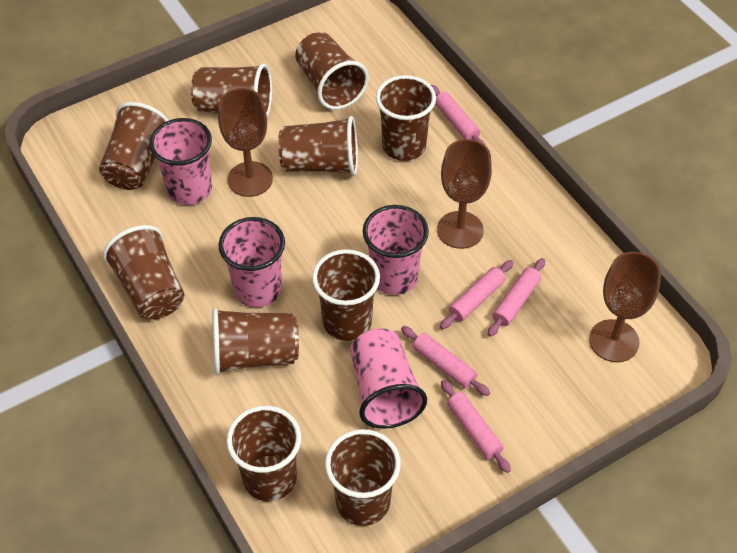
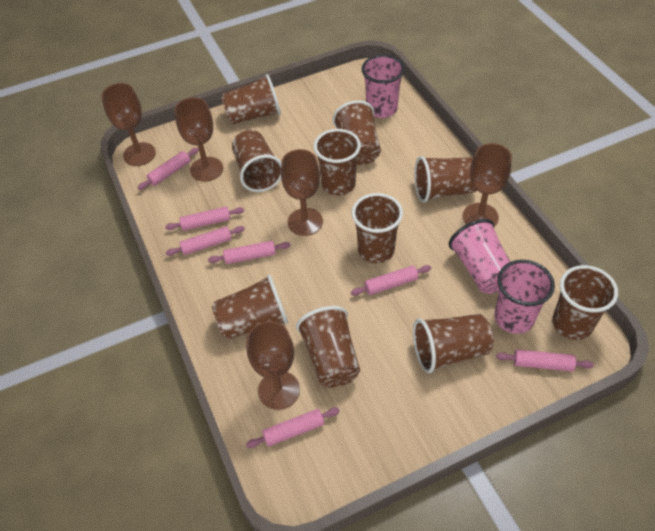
brown goblet: [218,88,273,197] [437,139,492,249] [589,252,661,362] = 3 -> [101,83,156,166] [175,97,223,182] [247,321,300,410] [281,149,323,236] [463,143,512,227] = 5
pink cup: [149,118,212,205] [218,217,285,307] [350,328,427,429] [363,205,429,295] = 4 -> [362,55,405,118] [449,219,510,294] [494,260,555,334] = 3
pink rolling pin: [401,326,490,396] [431,85,485,145] [440,260,514,329] [441,380,511,473] [488,258,545,337] = 5 -> [137,148,199,190] [165,207,244,231] [165,226,245,256] [208,241,290,264] [246,408,340,448] [351,265,431,296] [496,349,594,372] = 7

